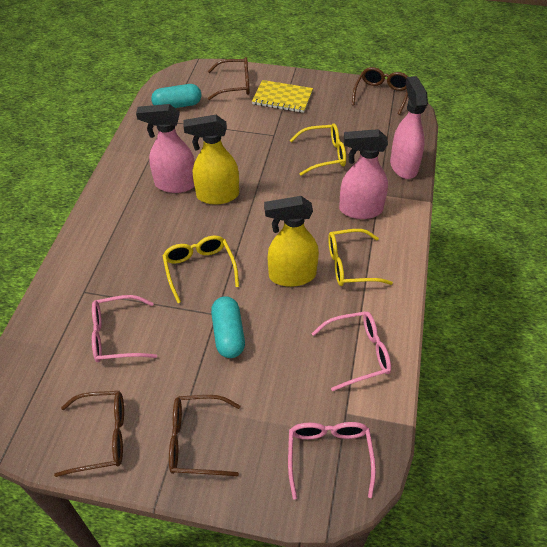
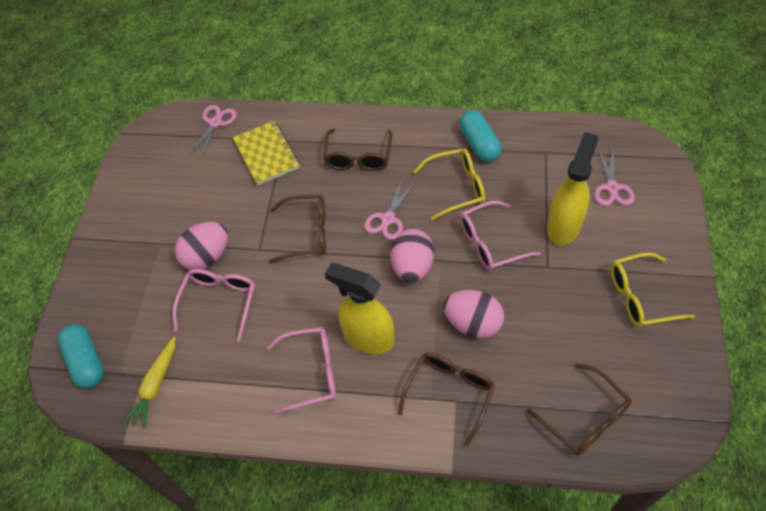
pink egg: none = 0 -> [175,222,228,270] [390,229,434,283] [443,290,504,339] = 3
pink scissors: none = 0 -> [189,105,237,158] [364,179,415,240] [594,148,635,206] = 3
pink spray bottle: [136,104,195,193] [339,129,388,219] [390,76,428,179] = 3 -> none = 0
yellow carrot: none = 0 -> [123,336,176,429] = 1
yellow glasses: [163,236,239,303] [290,124,346,176] [328,229,393,286] = 3 -> [413,148,485,220] [611,252,695,327] = 2

